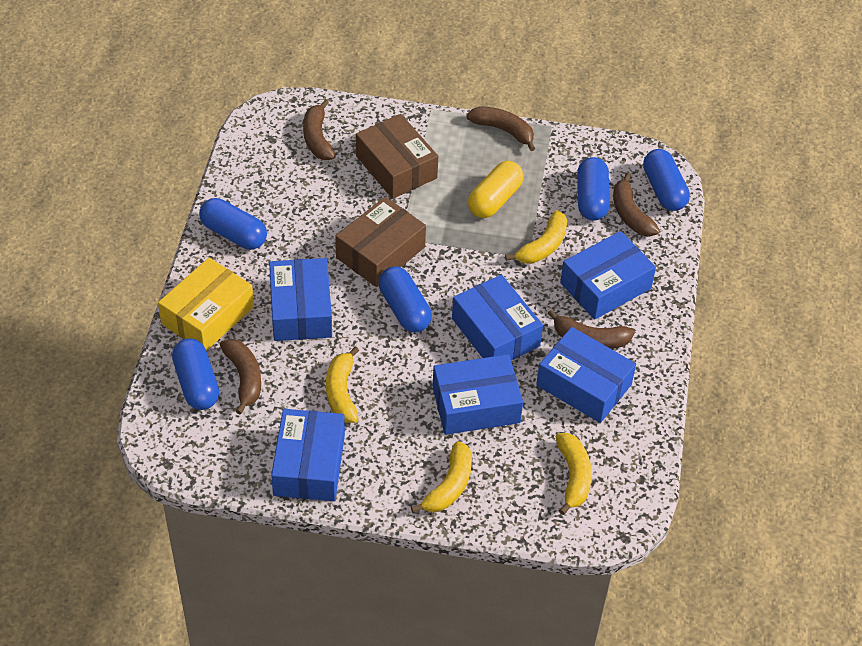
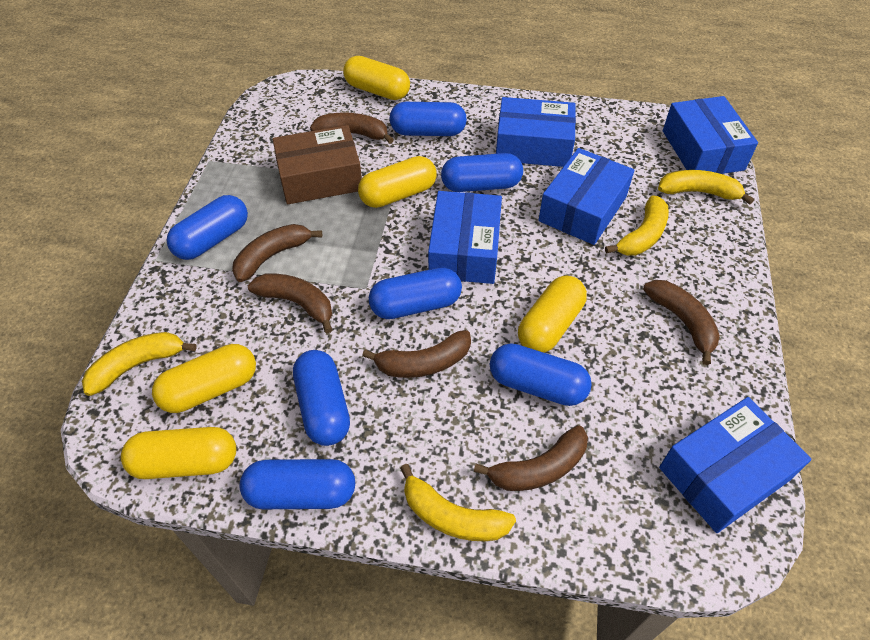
blue box: [269,258,332,341] [271,409,345,501] [432,354,523,435] [452,275,543,360] [536,327,636,423] [560,231,656,320] = 6 -> [428,191,502,284] [496,97,576,167] [538,148,635,245] [659,397,812,533] [663,96,758,174] = 5
blue capsule: [172,338,219,410] [199,198,267,249] [379,267,432,332] [577,157,610,221] [643,149,690,211] = 5 -> [167,195,248,260] [239,459,355,509] [293,350,350,446] [369,267,462,319] [389,102,467,136] [441,153,523,192] [490,343,592,406] = 7
brown banana: [220,339,261,415] [303,99,336,160] [467,106,535,151] [547,309,635,349] [613,173,660,237] = 5 -> [232,224,322,282] [248,273,333,333] [310,112,394,144] [362,330,471,378] [474,425,588,491] [643,280,720,365] = 6
brown box: [335,197,426,287] [356,114,438,199] = 2 -> [273,125,362,204] = 1
yellow box: [158,258,254,351] = 1 -> none = 0
yellow capsule: [468,161,524,218] = 1 -> [121,427,236,479] [152,344,256,413] [343,56,410,100] [358,156,437,208] [518,275,587,353] = 5

